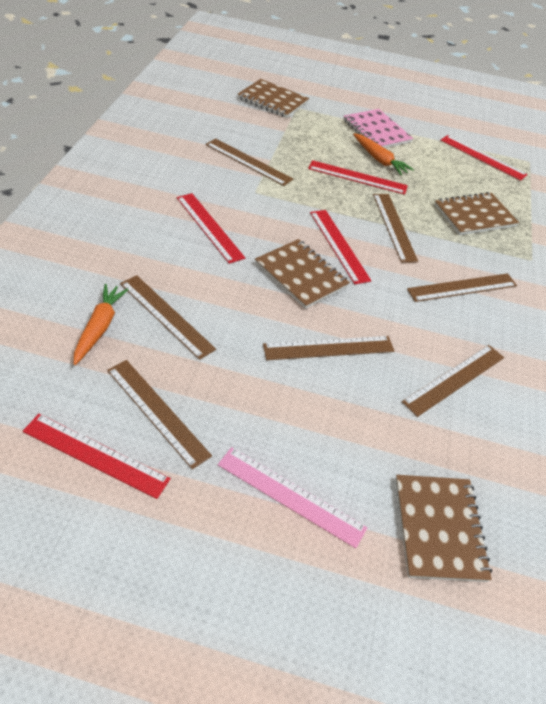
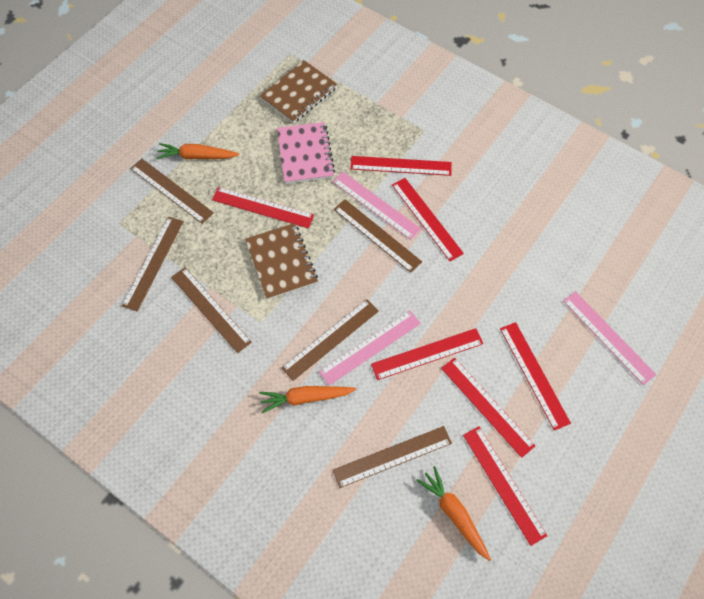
brown notebook: [238,79,309,118] [255,239,350,309] [395,475,492,582] [434,192,519,235] = 4 -> [245,223,318,300] [260,60,337,123] = 2
brown ruler: [107,360,212,469] [120,275,216,360] [206,138,293,186] [263,336,394,360] [373,194,418,263] [402,345,504,417] [407,273,517,302] = 7 -> [122,217,184,312] [130,158,214,224] [171,267,252,353] [282,299,379,381] [333,426,452,488] [334,199,422,273] = 6
orange carrot: [74,284,129,365] [353,133,414,175] = 2 -> [156,143,239,159] [259,386,356,413] [416,466,491,561] = 3
pink ruler: [218,447,367,549] = 1 -> [319,311,421,386] [332,172,421,240] [563,291,657,385] = 3
red ruler: [23,414,171,499] [177,193,245,264] [308,160,408,195] [310,210,372,284] [440,135,528,181] = 5 -> [212,187,314,228] [350,156,452,176] [371,328,483,380] [392,178,464,261] [441,357,535,458] [463,426,548,546] [500,322,571,431] = 7

